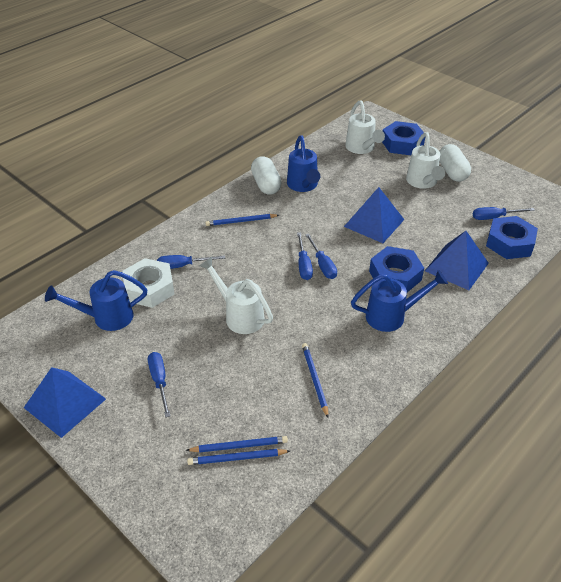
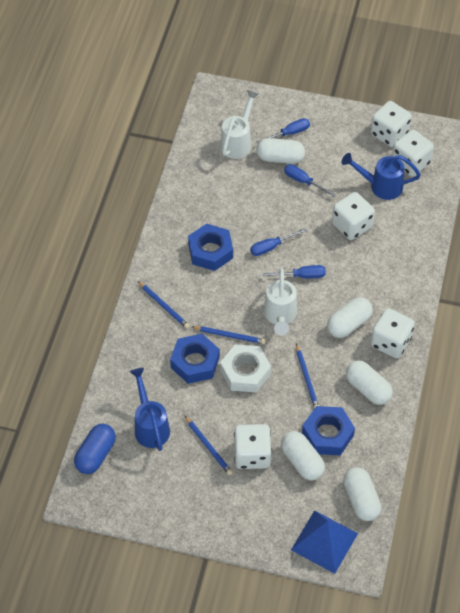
blue capsule: none = 0 -> [74,424,116,474] = 1
blue pyramid: [24,367,106,438] [344,187,405,243] [425,231,489,290] = 3 -> [291,510,358,574] = 1
blue screwdriver: [148,352,170,417] [157,255,225,269] [297,232,313,280] [305,234,337,279] [473,207,535,220] = 5 -> [250,228,307,256] [256,118,310,144] [263,265,326,278] [284,164,336,197] = 4
blue watering can: [45,270,147,331] [287,135,320,192] [351,270,448,332] = 3 -> [130,368,170,451] [341,153,421,200] = 2
white capsule: [251,156,282,195] [439,144,471,182] = 2 -> [256,138,305,164] [281,431,325,480] [327,297,373,338] [343,467,381,521] [346,361,393,405] = 5
white dice: none = 0 -> [234,424,272,469] [332,192,375,240] [371,101,412,147] [371,308,415,358] [392,130,434,177] = 5
white watering can: [199,257,273,334] [345,100,385,154] [406,132,445,189] = 3 -> [220,90,259,159] [264,268,297,336] = 2

